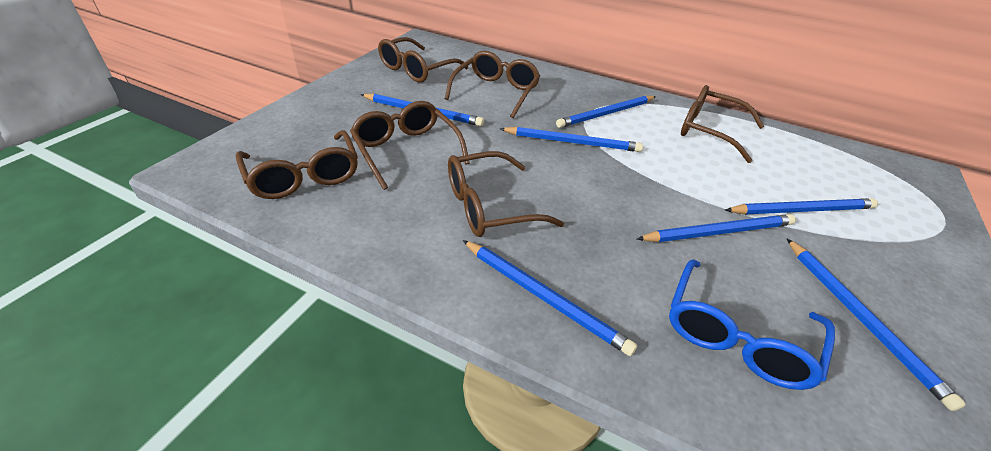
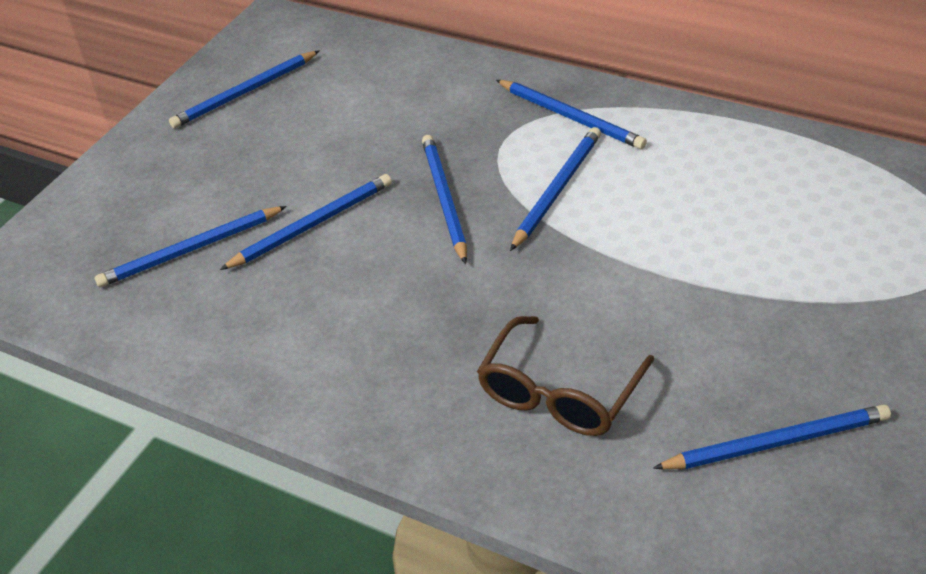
blue glasses: [669,259,835,390] = 1 -> none = 0
brown glasses: [236,130,358,199] [350,101,470,190] [378,37,468,83] [445,51,540,118] [448,151,564,237] [681,85,764,163] = 6 -> [477,316,654,436] = 1

